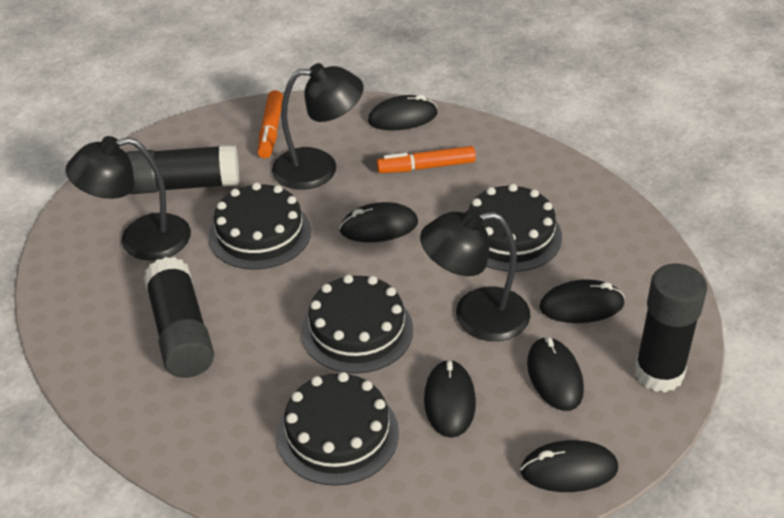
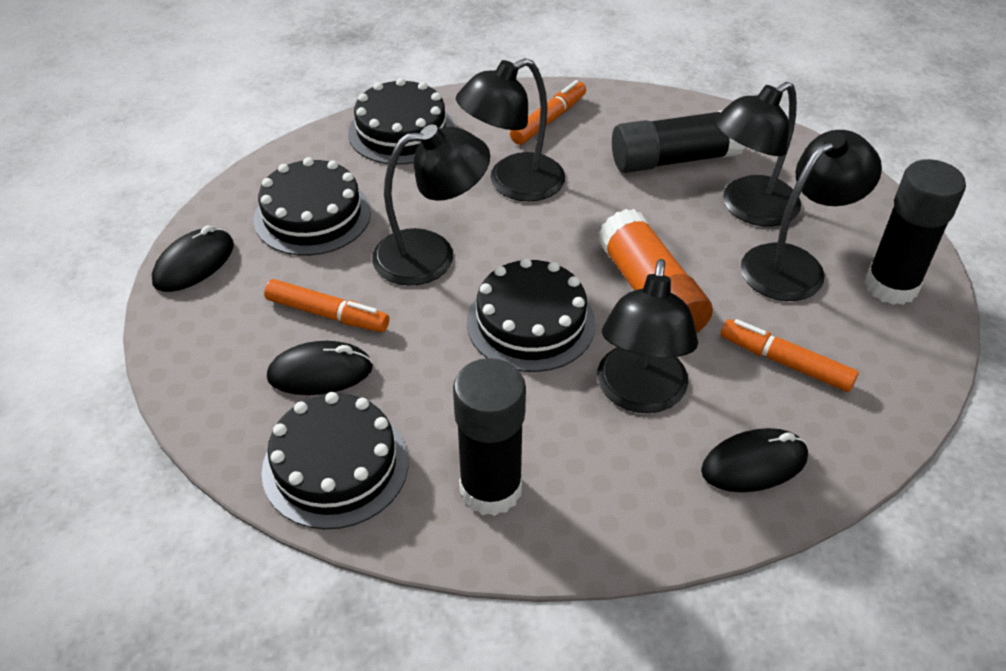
black lamp: [66,136,191,261] [272,63,364,190] [420,208,530,341] = 3 -> [372,124,490,286] [456,58,565,202] [597,259,698,413] [713,82,801,226] [741,130,882,301] = 5
black mouse: [339,202,418,242] [368,95,437,130] [424,359,476,438] [520,440,618,492] [527,337,584,411] [539,279,625,323] = 6 -> [152,225,234,292] [267,341,373,395] [701,428,808,492] = 3
orange glue stick: none = 0 -> [598,209,713,333] = 1
orange marker: [258,90,283,158] [376,146,476,173] = 2 -> [264,279,389,332] [510,80,586,145] [721,319,858,392] = 3

